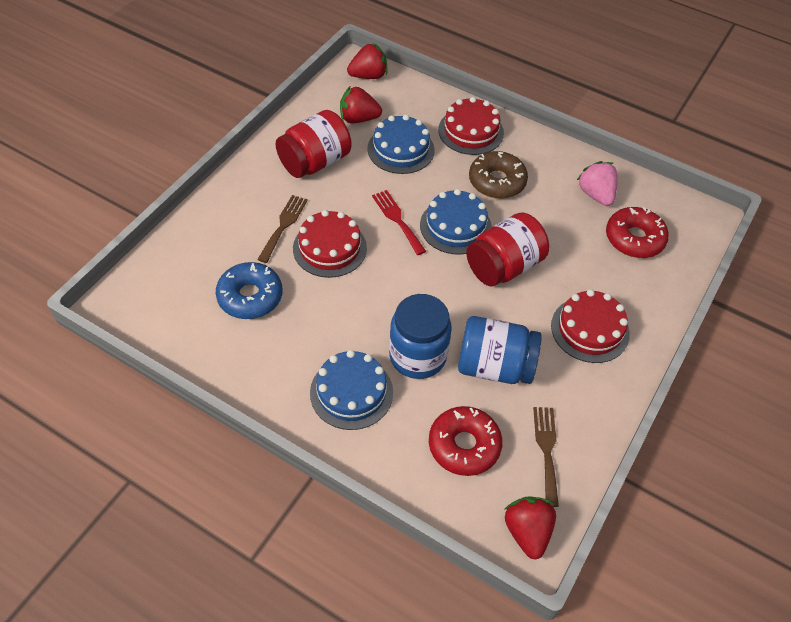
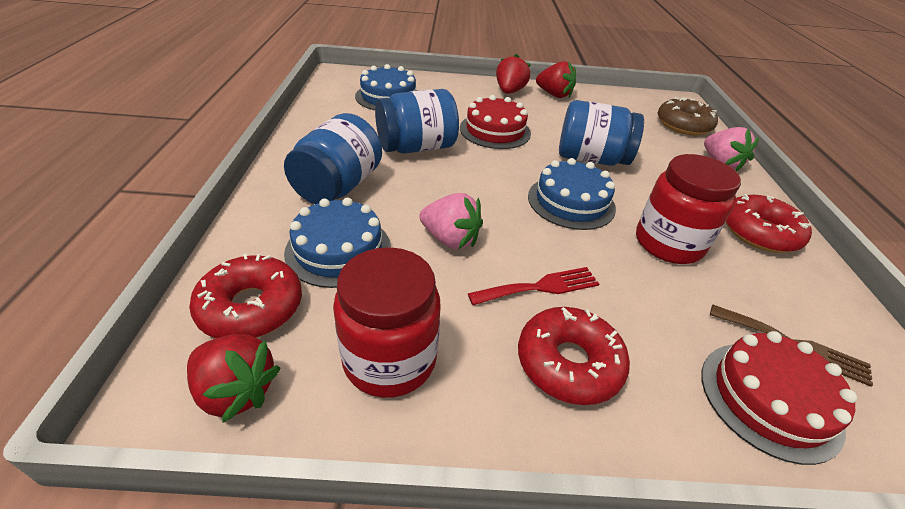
blue donut: [216,262,282,319] = 1 -> none = 0
blue jar: [389,294,452,379] [458,316,542,384] = 2 -> [284,113,382,204] [375,89,459,154] [559,100,644,166] = 3
brown fork: [257,195,308,263] [533,407,559,507] = 2 -> [710,305,873,387] = 1
pink strawberry: [577,161,618,206] = 1 -> [419,193,483,249] [704,127,759,172] = 2
red cake: [293,210,367,278] [438,97,504,155] [551,289,630,363] = 3 -> [460,95,531,149] [701,331,857,465] = 2
red donut: [429,406,503,476] [606,207,669,258] = 2 -> [189,253,302,338] [518,307,630,405] [726,194,812,253] = 3

